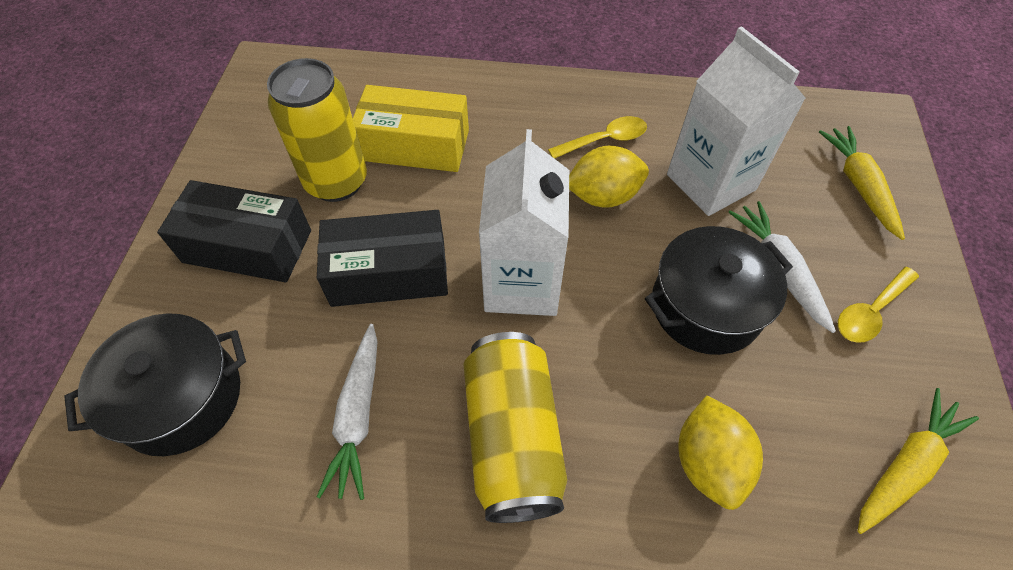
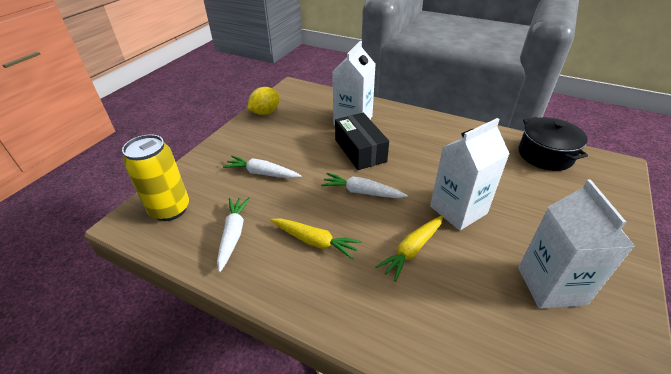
black box: [157,180,311,283] [317,210,448,307] = 2 -> [335,113,389,170] = 1
black pot: [64,313,246,456] [645,226,793,355] = 2 -> [519,117,588,171] = 1
white carrot: [317,324,378,500] [728,201,836,333] = 2 -> [217,198,250,272] [223,156,301,178] [321,173,408,198] = 3
white carton: [479,129,569,316] [667,26,806,216] = 2 -> [332,41,375,125] [430,118,509,230] [518,179,635,309] = 3
yellow box: [353,85,469,172] = 1 -> none = 0
yellow can: [267,58,367,202] [463,332,567,523] = 2 -> [122,134,189,221] = 1
yellow lemon: [569,146,649,208] [678,396,763,510] = 2 -> [248,87,279,115] = 1
yellow spoon: [548,116,647,159] [838,267,919,343] = 2 -> none = 0

